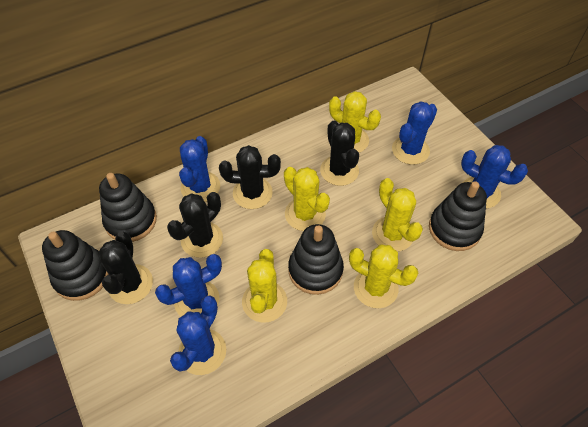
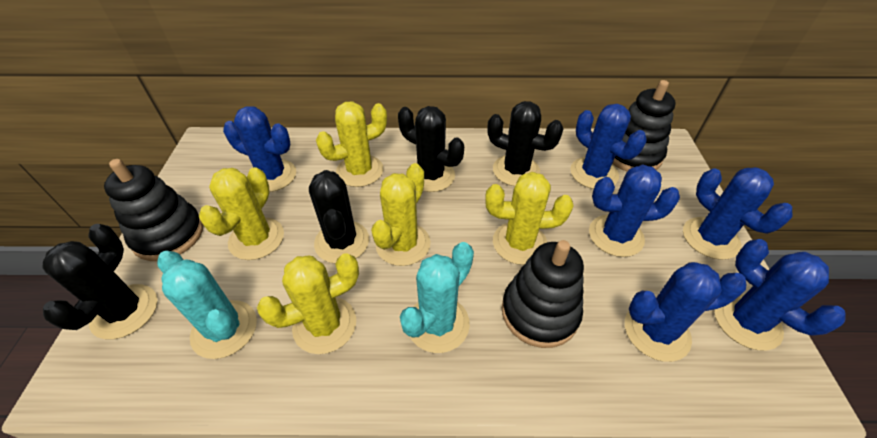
black stacking toy: [42,230,109,301] [99,173,157,242] [288,224,344,295] [429,181,487,251] = 4 -> [104,159,203,261] [502,240,584,348] [612,80,676,171] = 3
blue cactus: [155,254,222,316] [170,296,226,375] [179,136,220,202] [392,101,437,165] [461,145,528,208] = 5 -> [223,106,296,192] [570,104,647,189] [589,164,680,257] [625,262,746,362] [683,167,793,260] [714,239,846,351] = 6
turquoise cactus: none = 0 -> [157,251,257,359] [400,242,474,353] = 2

